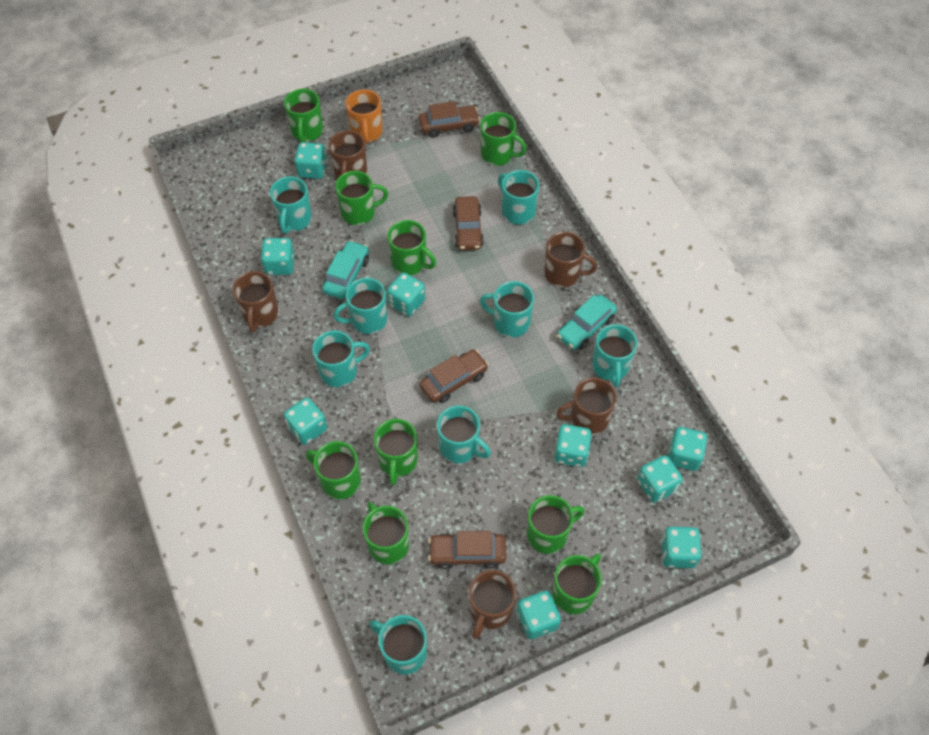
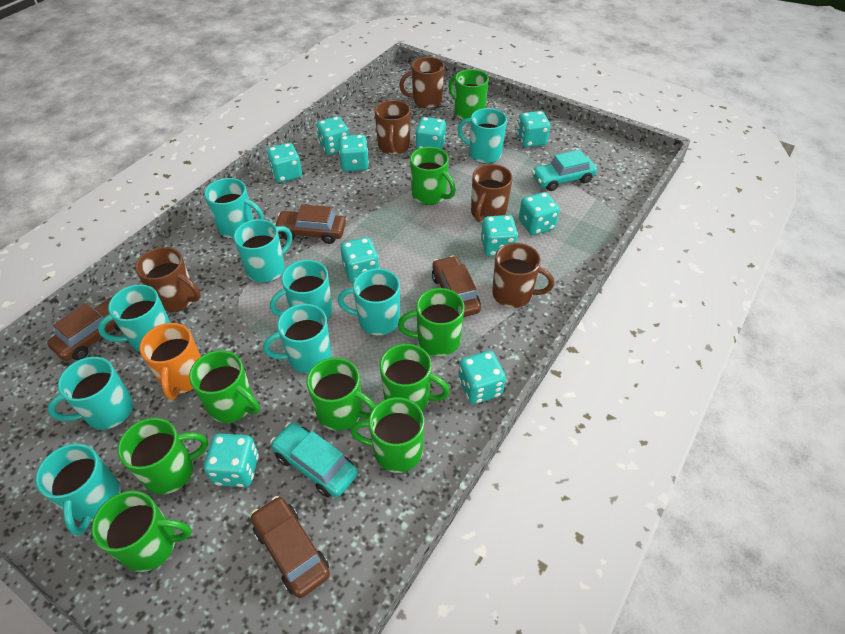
turquoise dice: [261,238,295,275] [284,398,327,445] [294,142,327,179] [387,272,425,316] [517,591,561,639] [554,424,592,467] [637,455,683,503] [661,526,702,568] [668,427,707,471] = 9 -> [204,433,259,487] [266,143,302,183] [316,116,349,155] [339,134,369,172] [340,237,379,283] [415,117,446,149] [458,351,506,404] [481,215,518,257] [517,111,550,147] [519,192,560,235] = 10
turquoise mug: [270,176,312,234] [312,330,370,387] [334,278,387,334] [369,615,427,675] [437,406,491,463] [480,281,534,337] [498,170,539,225] [592,324,637,387] = 8 -> [35,443,121,535] [48,357,133,430] [98,284,171,352] [204,178,264,239] [234,219,292,283] [263,304,332,373] [270,260,333,319] [338,268,400,335] [458,108,507,163] = 9

